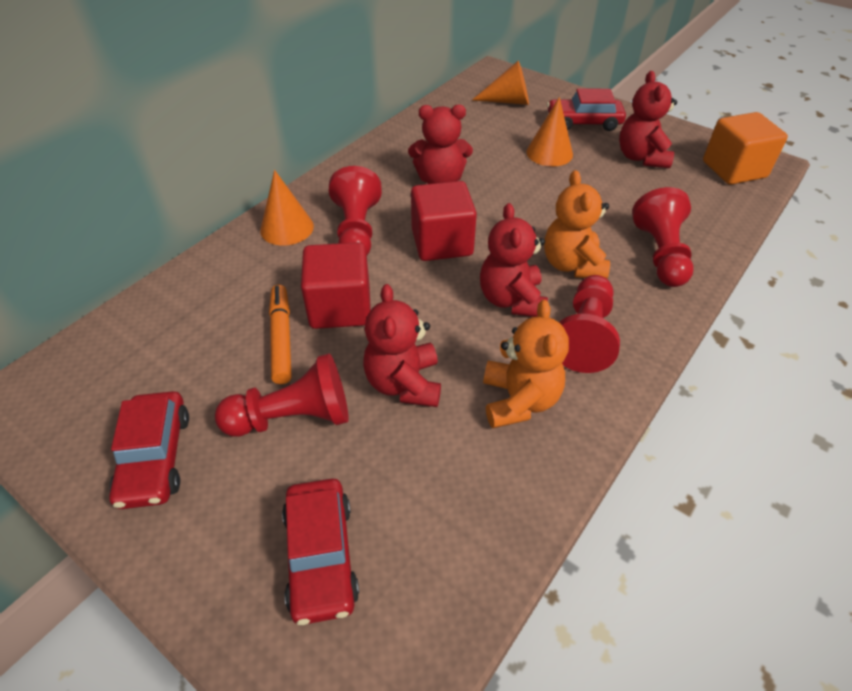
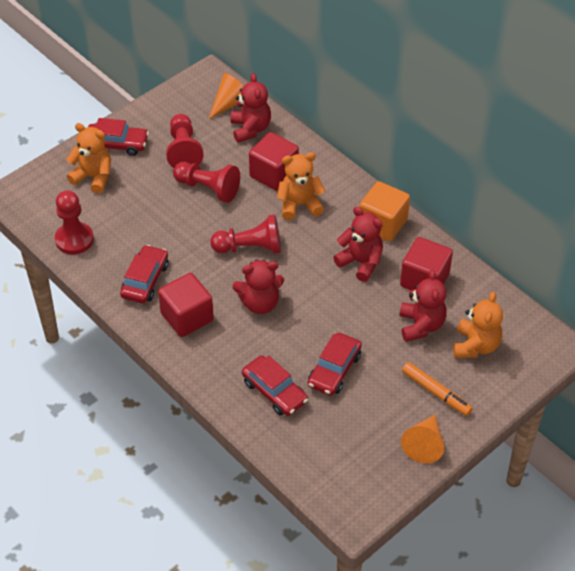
orange cone: [260,170,314,246] [472,61,529,105] [526,97,573,167] = 3 -> [209,73,244,119] [401,415,444,464] = 2
orange teddy bear: [483,300,569,428] [544,170,610,279] = 2 -> [66,123,111,194] [277,152,325,220] [453,292,503,358] = 3
red car: [109,391,189,509] [282,479,359,625] [547,89,626,131] = 3 -> [88,118,149,156] [120,245,169,303] [242,355,308,416] [308,333,362,396] = 4
red cube: [301,242,371,329] [411,181,477,261] = 2 -> [158,273,214,337] [249,132,299,191] [400,237,453,290] = 3

